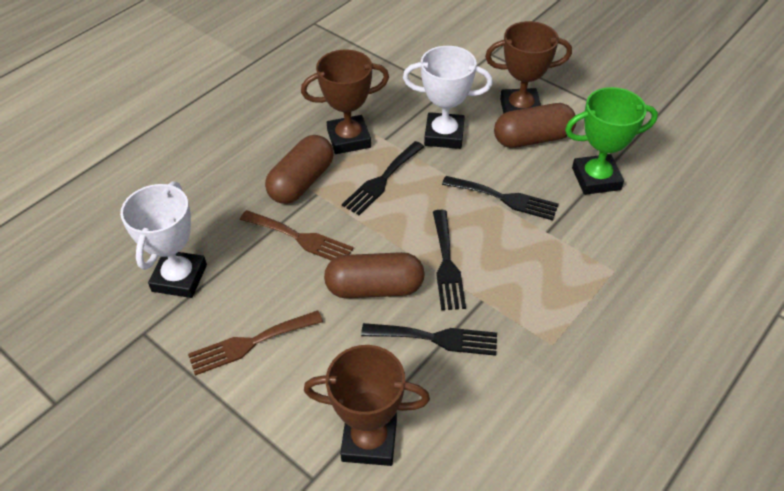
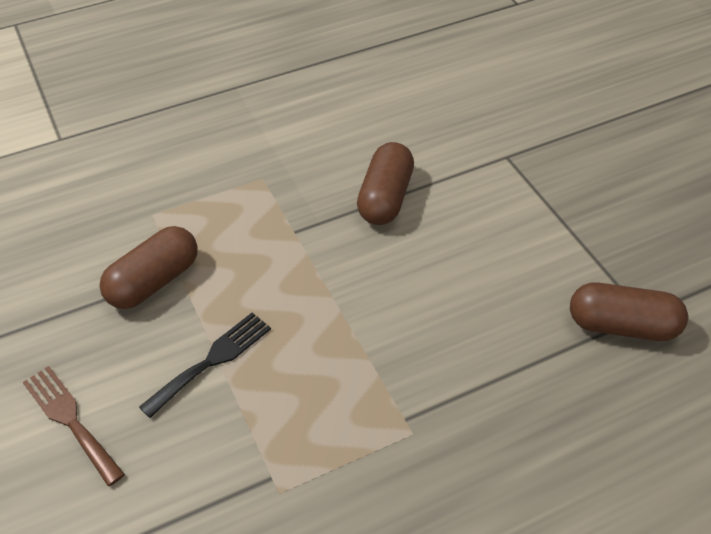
black fork: [342,141,424,215] [361,323,497,356] [433,210,466,310] [442,176,559,220] = 4 -> [139,312,271,418] = 1
brown fork: [188,310,323,376] [240,210,354,261] = 2 -> [23,366,125,486] = 1
brown trophy: [301,49,389,154] [304,345,430,466] [485,21,572,114] = 3 -> none = 0
green trophy: [565,87,658,195] = 1 -> none = 0
white trophy: [120,181,207,298] [403,46,493,149] = 2 -> none = 0

